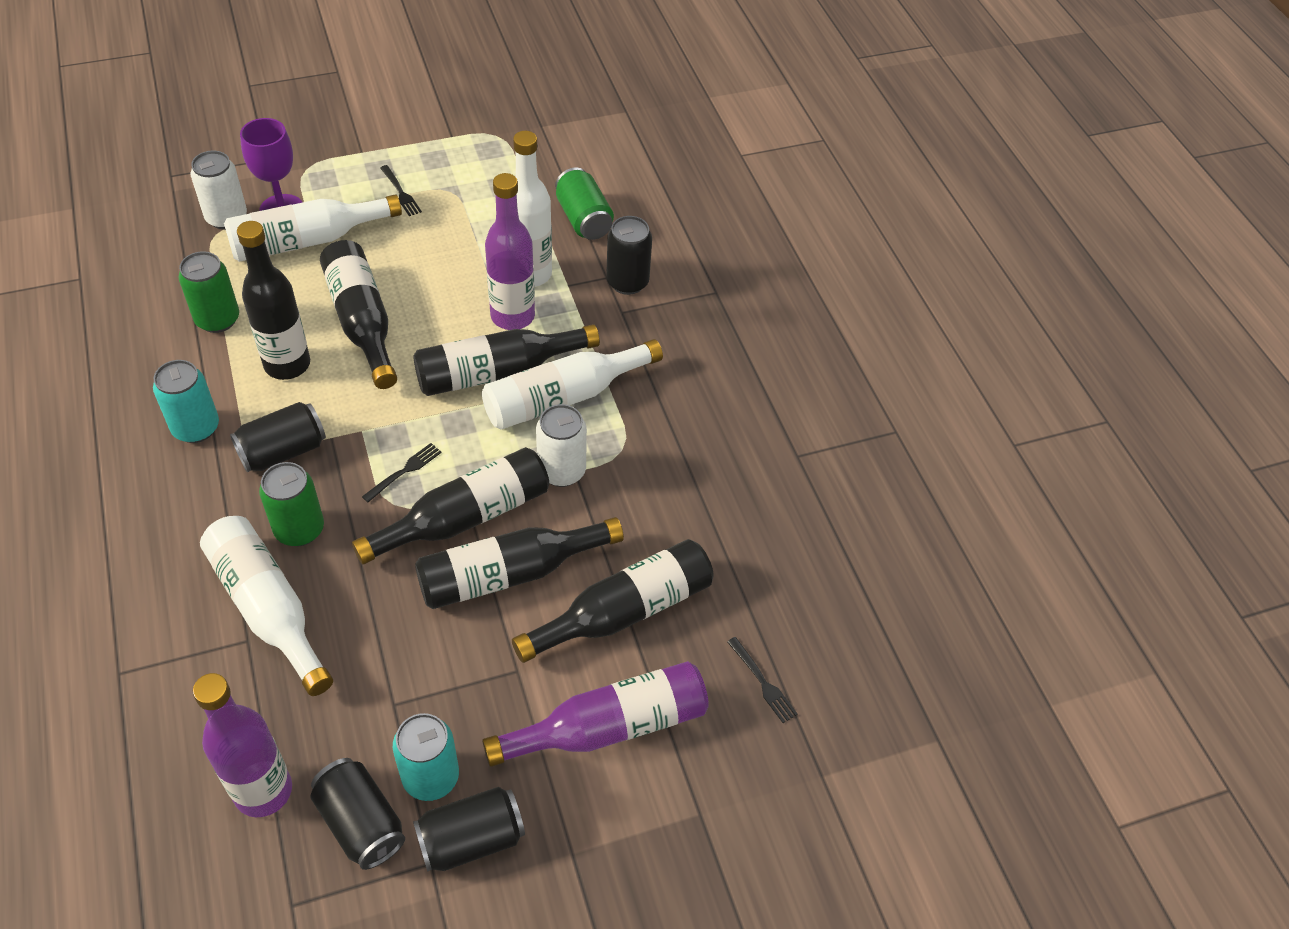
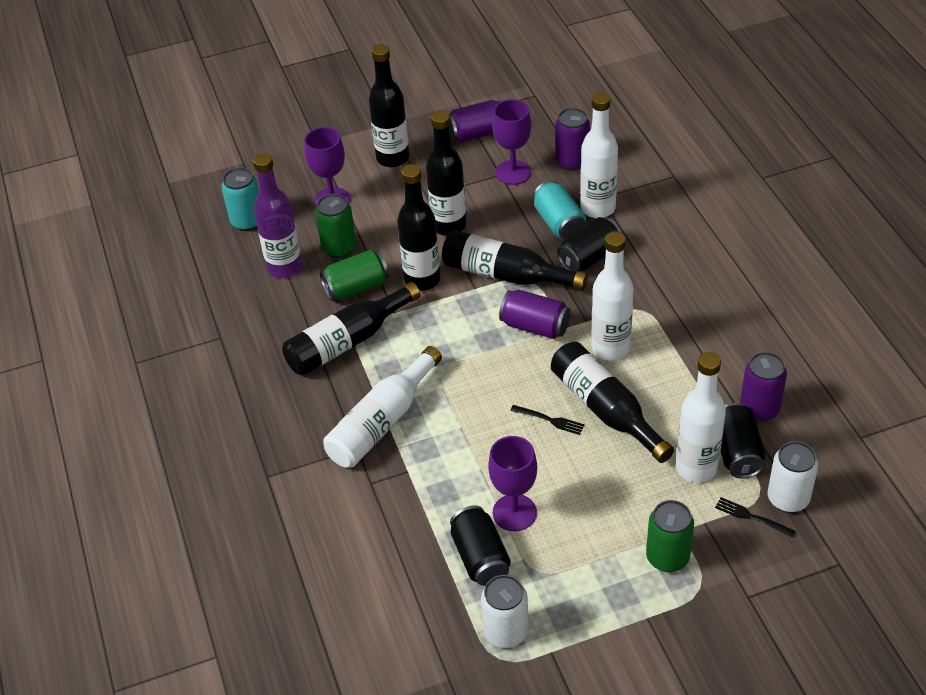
black can: [230,402,326,472] [310,758,405,870] [413,787,525,872] [606,216,652,295] = 4 -> [450,506,511,586] [557,217,621,272] [721,402,766,479] = 3
black fork: [362,443,442,502] [380,165,422,216] [727,637,798,723] = 3 -> [510,405,585,435] [715,497,795,537] = 2
purple bottle: [193,673,292,817] [482,661,709,767] [485,173,535,330] = 3 -> [253,153,302,278] = 1
purple can: none = 0 -> [449,100,502,143] [499,290,570,339] [555,108,590,171] [740,352,787,422] = 4
purple goblet: [240,118,302,211] = 1 -> [305,127,350,207] [488,436,537,531] [492,99,531,185] = 3

